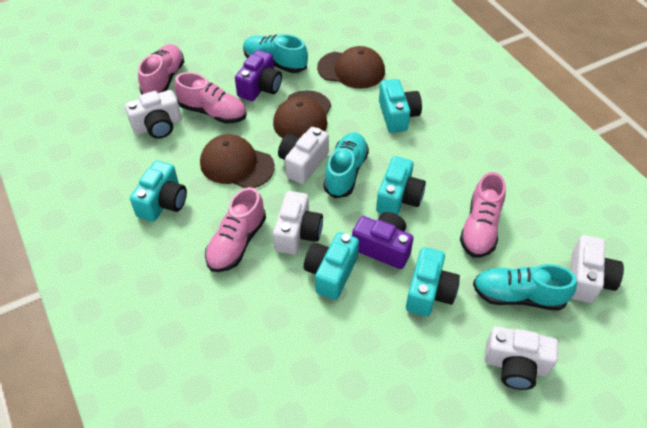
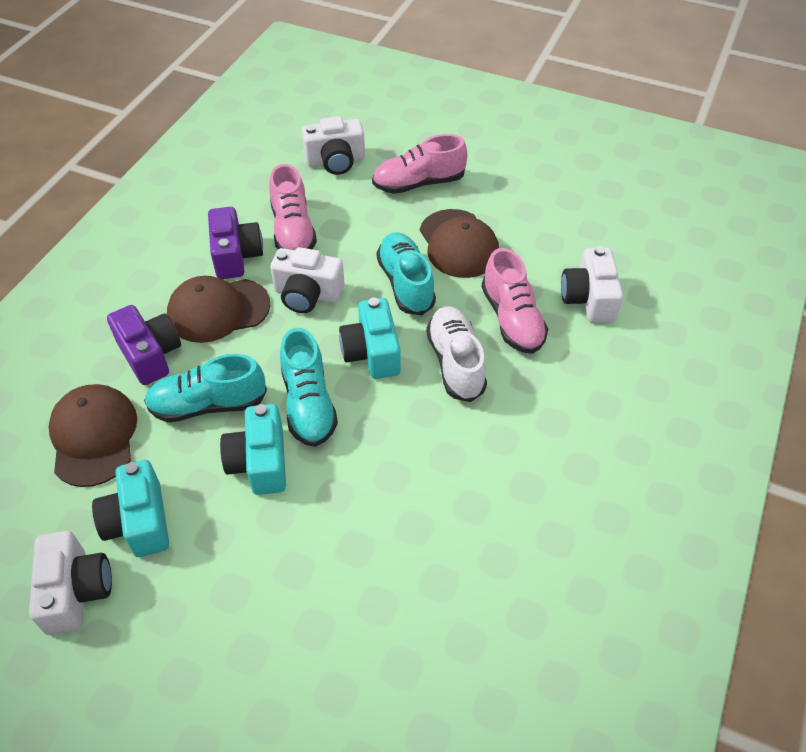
pink shoe: [138,44,184,94] [174,72,247,124] [205,187,266,272] [460,172,506,258] = 4 -> [269,164,317,250] [372,134,467,194] [481,248,548,354] = 3
turquoise camera: [130,160,187,222] [304,232,359,300] [376,156,426,215] [379,79,422,133] [406,247,460,316] = 5 -> [92,460,169,557] [220,404,286,495] [339,298,401,379] = 3
white camera: [125,90,181,139] [273,191,323,255] [278,127,329,184] [484,326,558,390] [570,235,624,303] = 5 -> [29,531,112,635] [270,247,345,313] [302,116,365,175] [561,246,623,323] = 4
white shoe: none = 0 -> [426,306,487,402] = 1

